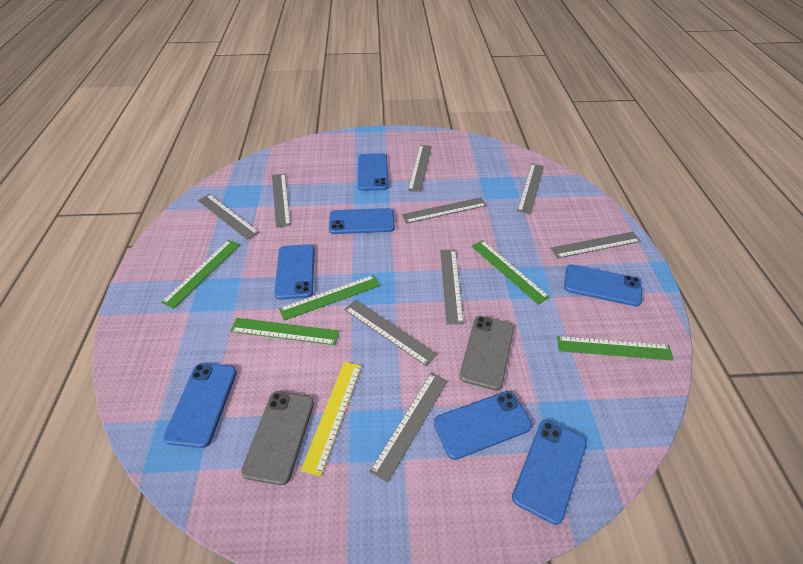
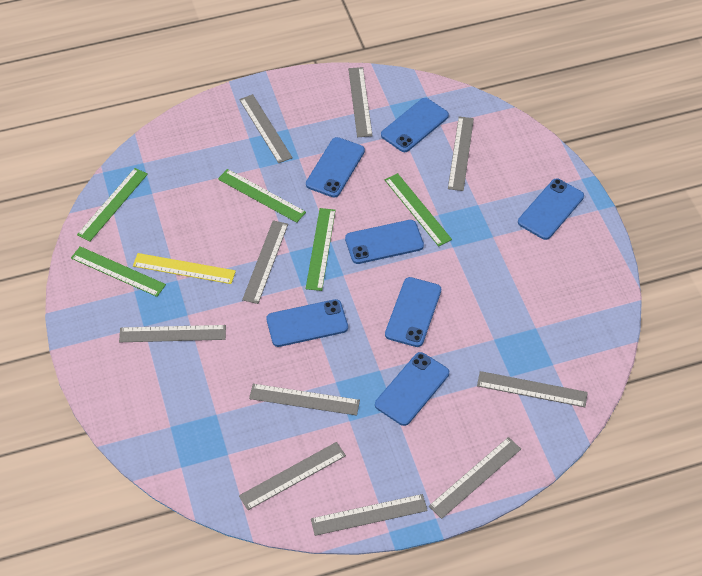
grey phone: [241,391,314,485] [459,316,514,391] = 2 -> none = 0
grey ruler: [198,194,259,240] [272,174,291,228] [344,300,437,366] [369,373,448,483] [402,197,487,224] [408,145,432,192] [440,250,464,325] [517,164,544,214] [551,232,641,258] = 9 -> [119,325,226,342] [239,94,293,163] [239,442,346,510] [242,220,288,304] [249,384,360,416] [311,494,428,536] [348,67,373,137] [429,437,521,519] [448,117,474,191] [477,371,588,407] = 10

